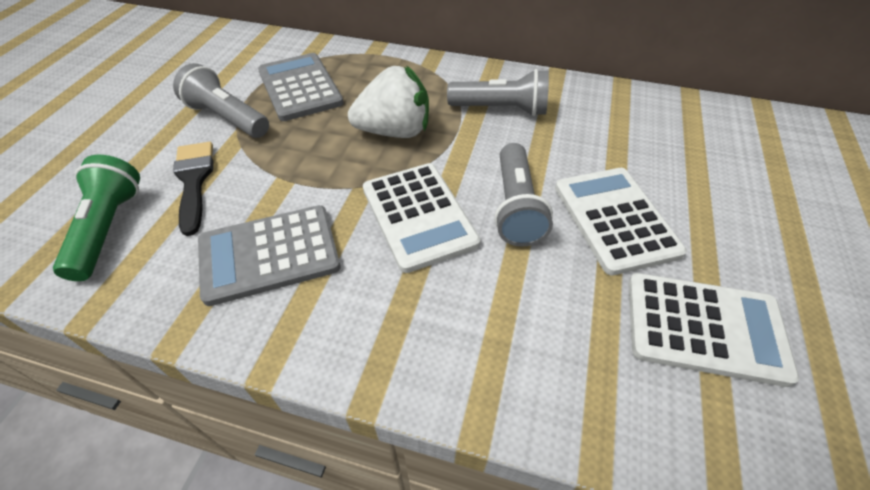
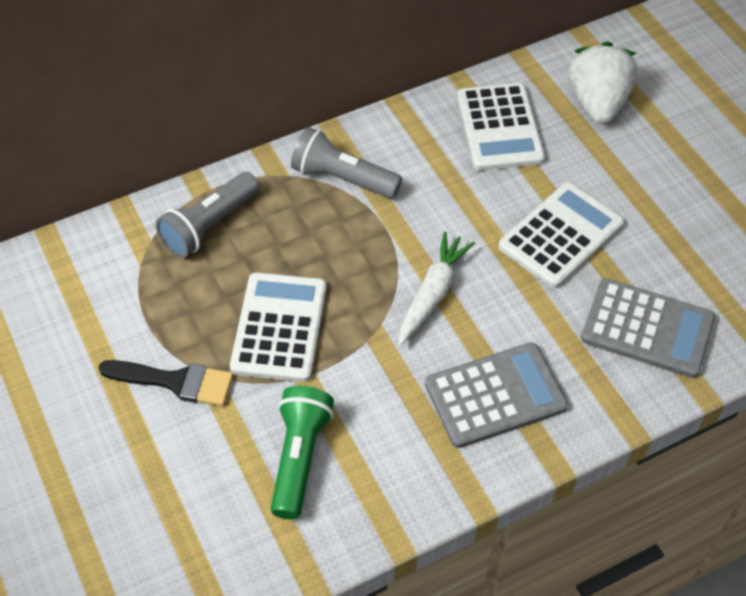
grey flashlight: [173,63,269,138] [447,69,549,116] [494,143,553,247] = 3 -> [155,172,259,258] [291,127,402,199] = 2
white carrot: none = 0 -> [398,231,475,346] = 1

